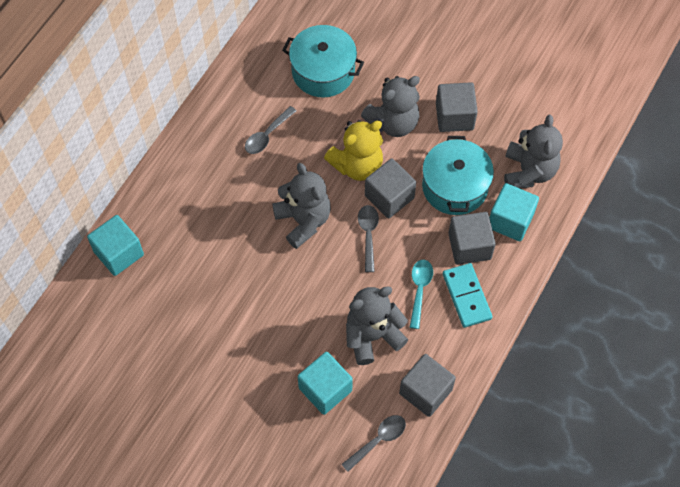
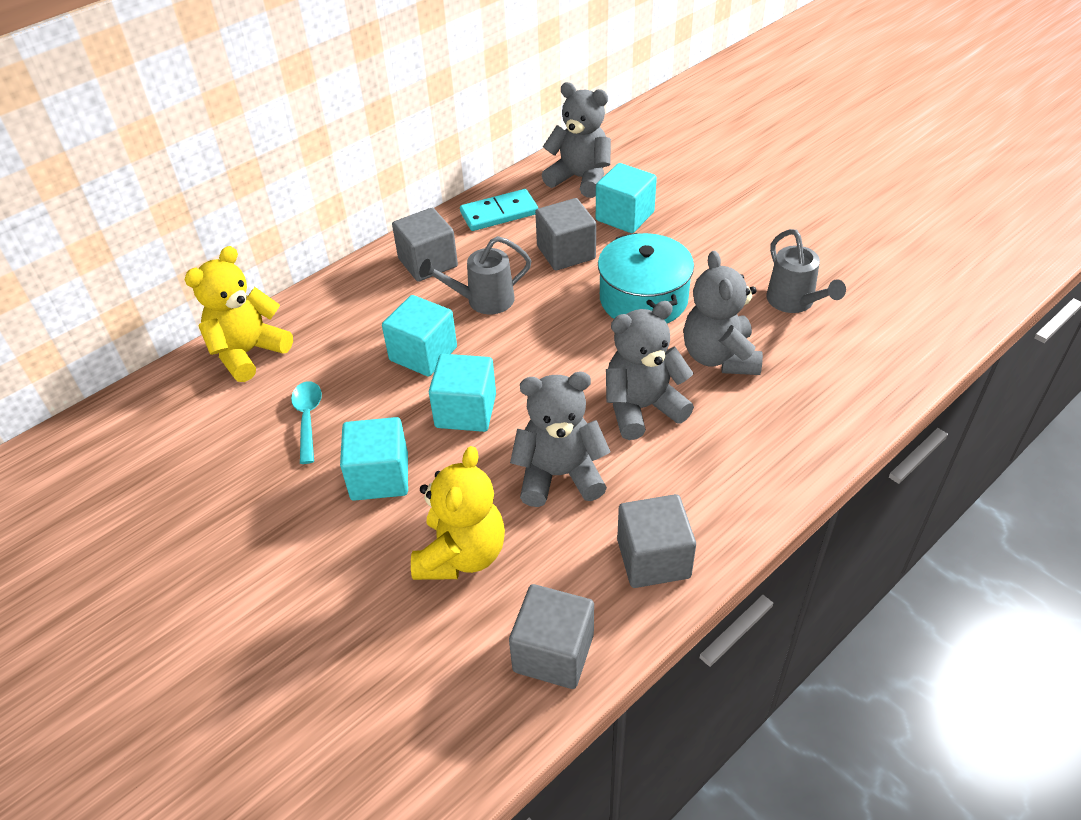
grey spoon: [245,106,296,154] [341,415,406,472] [358,205,379,272] = 3 -> none = 0
grey watering can: none = 0 -> [419,236,532,314] [766,229,846,313] = 2
turquoise cube: [87,215,144,276] [298,352,353,415] [489,183,539,241] = 3 -> [340,417,408,501] [382,295,457,376] [429,354,496,432] [596,163,657,233] = 4
turquoise pot: [282,25,364,97] [422,136,494,215] = 2 -> [598,233,694,323] = 1
yellow teddy bear: [324,120,383,181] = 1 -> [184,246,293,382] [411,446,505,580] = 2

